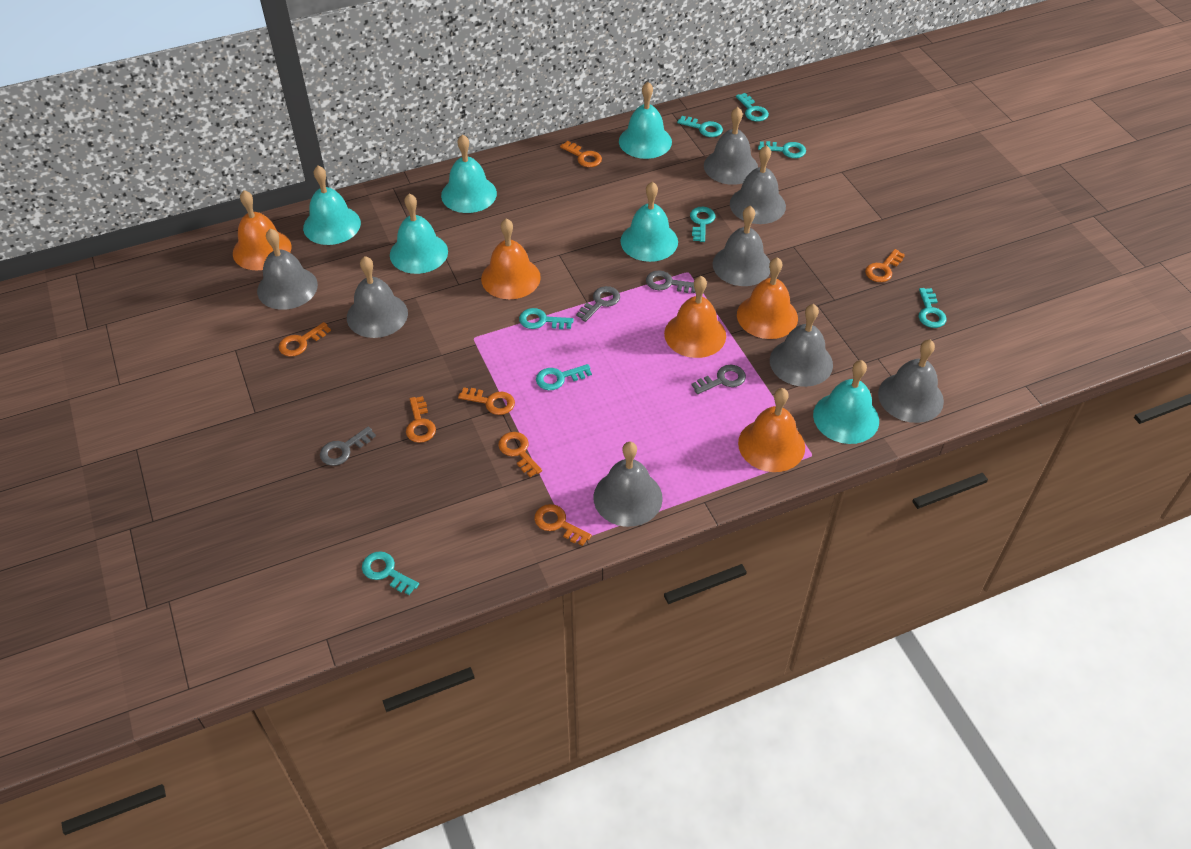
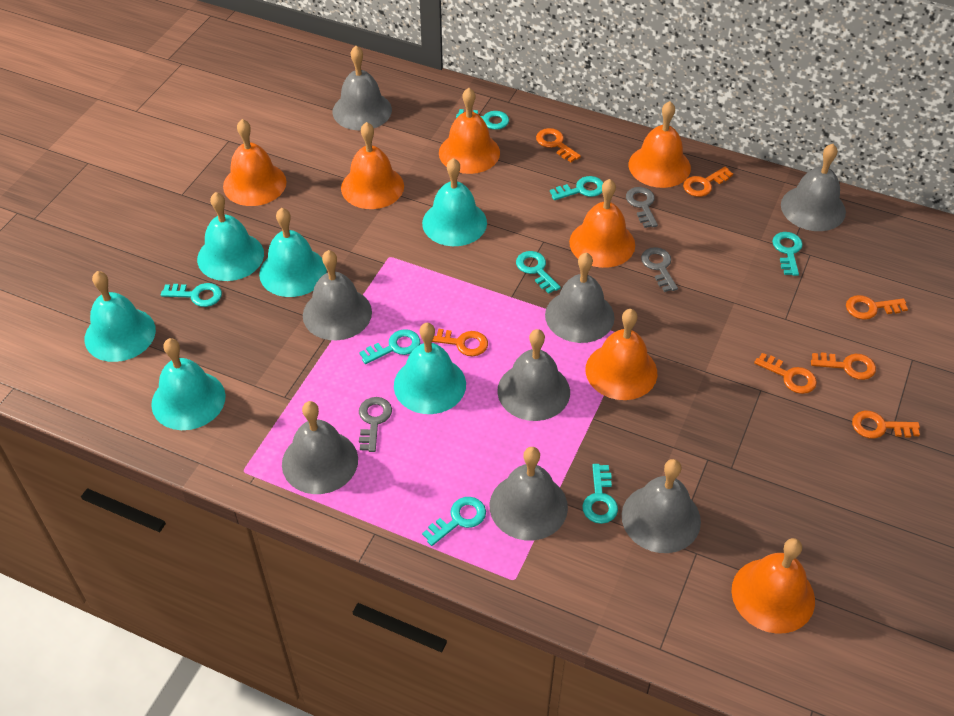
grey key: [320,426,376,466] [576,286,620,322] [646,270,696,293] [692,365,746,394] = 4 -> [359,397,392,452] [626,187,658,228] [641,247,678,292] = 3
orange bell: [233,190,292,270] [481,219,541,299] [664,276,726,358] [737,257,798,339] [738,388,805,472] = 5 -> [223,119,287,206] [341,122,404,209] [439,88,500,174] [569,179,635,268] [586,309,657,400] [629,101,691,188] [732,538,815,634] = 7

